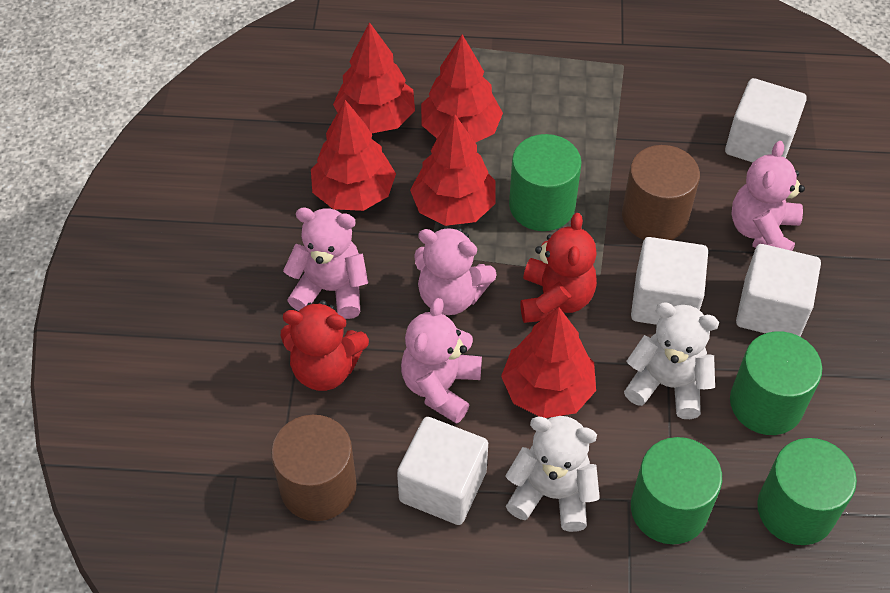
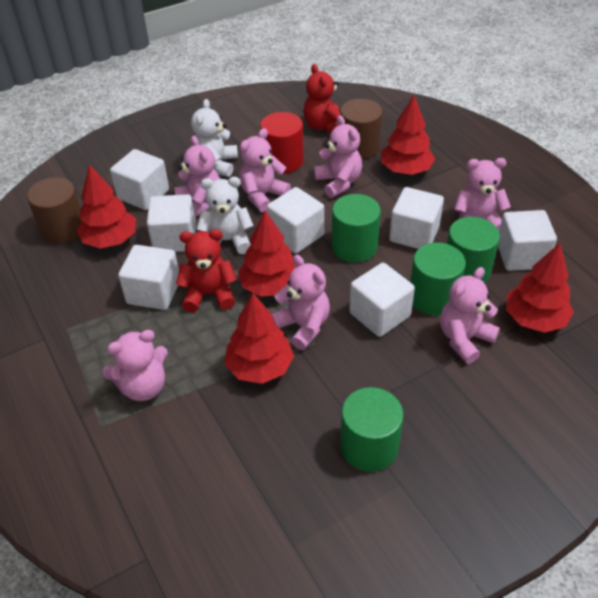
pink teddy bear: [283,208,368,319] [401,298,482,424] [414,227,497,315] [731,141,805,251] = 4 -> [102,330,168,401] [175,136,220,217] [239,128,291,213] [271,255,330,350] [314,115,362,198] [440,267,500,364] [454,158,511,231] = 7
red cylinder: none = 0 -> [260,112,304,173] = 1
white cube: [397,417,488,525] [631,237,708,325] [725,78,807,162] [736,244,821,337] = 4 -> [110,149,169,210] [118,245,179,310] [147,194,196,252] [267,187,324,254] [349,263,415,337] [389,187,444,249] [498,210,557,271] = 7

